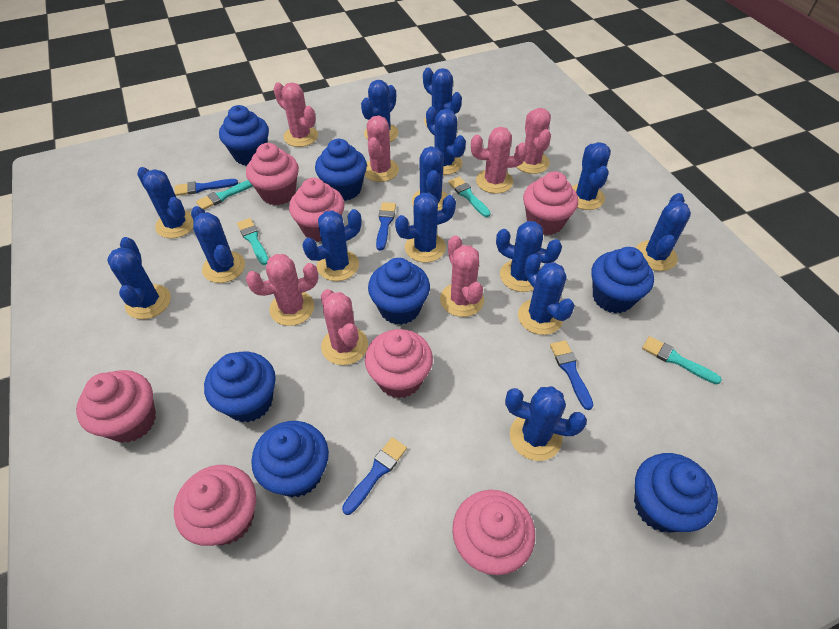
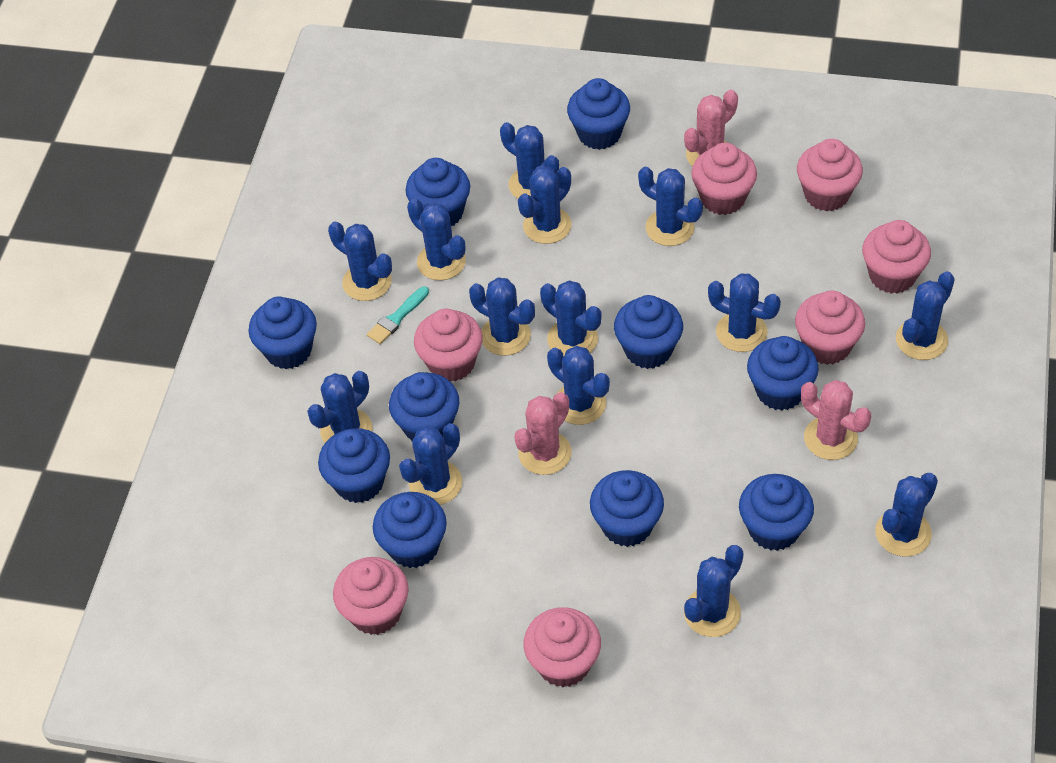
blue brush: [175,179,238,196] [342,437,407,515] [376,202,396,250] [550,340,594,410] = 4 -> none = 0
blue cupcake: [204,352,276,422] [219,105,269,166] [251,421,329,498] [315,139,367,201] [368,258,430,325] [592,247,654,314] [634,453,718,533] = 7 -> [248,296,317,369] [318,428,390,503] [373,492,447,568] [389,372,459,441] [406,158,470,226] [567,78,630,150] [590,470,664,547] [614,295,683,369] [739,474,814,551] [747,336,819,411] = 10
pink cactus: [246,254,318,326] [274,82,318,147] [321,289,368,365] [365,116,399,182] [440,235,484,317] [471,127,528,194] [517,108,551,174] = 7 -> [514,392,572,475] [684,90,738,166] [801,380,871,460] = 3
turquoise brush: [196,180,253,209] [237,218,268,265] [448,177,491,217] [642,336,722,384] = 4 -> [367,286,429,344] = 1

